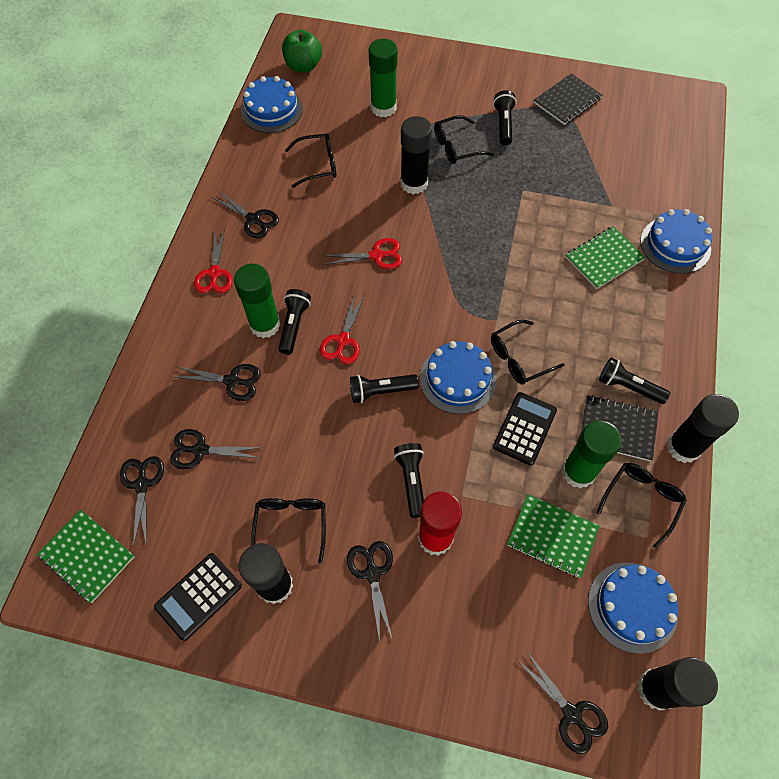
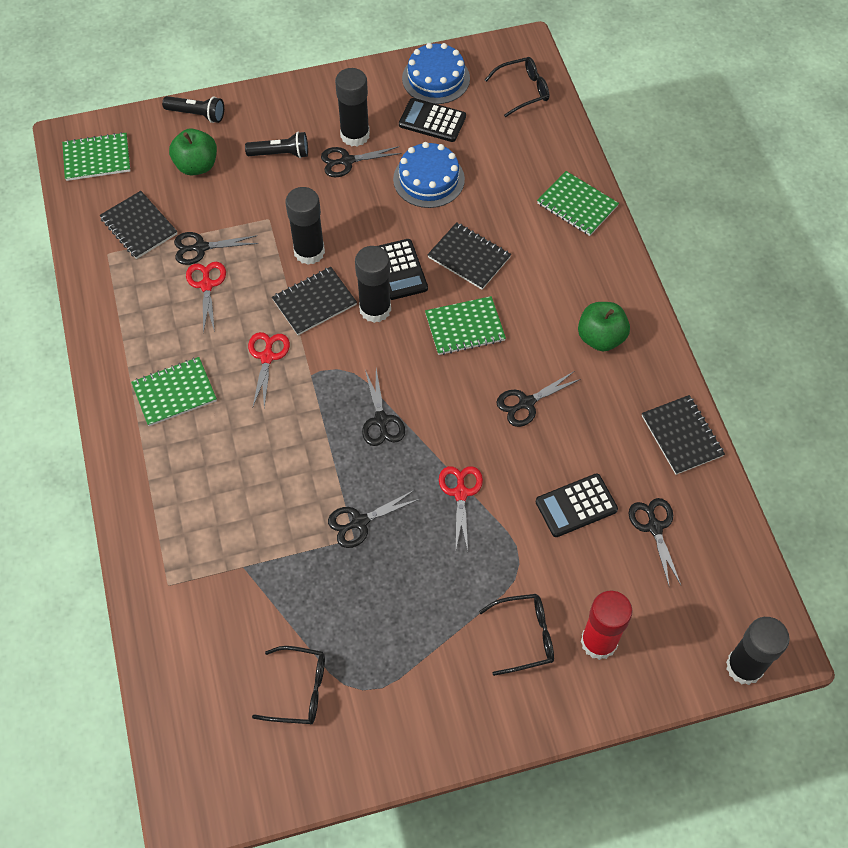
black calculator: [154,553,242,641] [493,392,557,466] = 2 -> [378,239,428,300] [399,98,466,142] [536,474,618,537] = 3
black flashlight: [278,289,311,355] [350,374,419,403] [394,443,424,518] [493,90,516,145] [599,358,670,404] = 5 -> [162,96,224,123] [245,132,308,158] = 2
black glasses: [251,498,326,564] [285,133,336,188] [434,115,494,164] [491,320,565,384] [597,463,687,549] = 5 -> [252,646,325,724] [479,594,554,676] [485,57,549,117] = 3
black notebook: [534,74,602,125] [581,395,658,461] = 2 -> [99,191,177,259] [272,267,357,335] [427,222,511,290] [642,395,725,475] = 4
blue cake: [240,76,303,133] [420,341,496,414] [588,562,678,654] [640,209,712,274] = 4 -> [393,142,465,208] [402,43,470,104] = 2
green apple: [282,30,322,73] = 1 -> [169,128,217,175] [578,302,630,351] = 2
green glue stick: [234,264,281,338] [369,39,398,117] [562,420,622,488] = 3 -> none = 0
green notebook: [37,510,135,603] [507,494,600,578] [565,226,646,289] = 3 -> [62,132,130,181] [131,357,217,426] [425,296,506,355] [537,171,619,236] = 4

